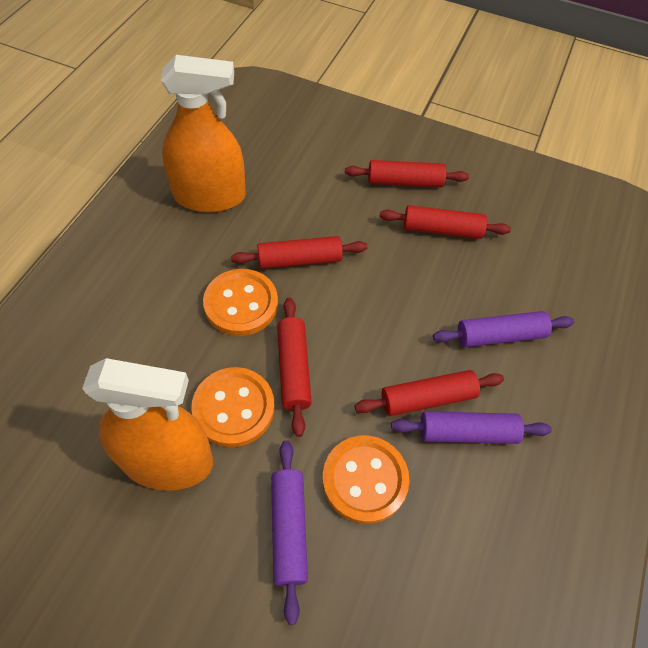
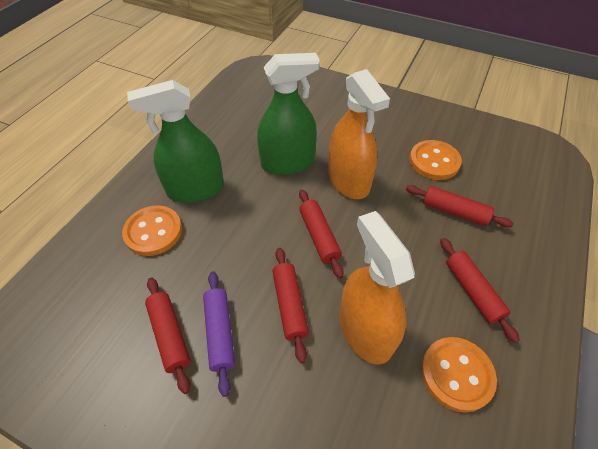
green spray bottle: none = 0 -> [127,80,224,203] [257,53,320,175] = 2
purple rolling pin: [271,440,308,625] [391,411,552,444] [433,311,574,347] = 3 -> [203,271,235,397] = 1

